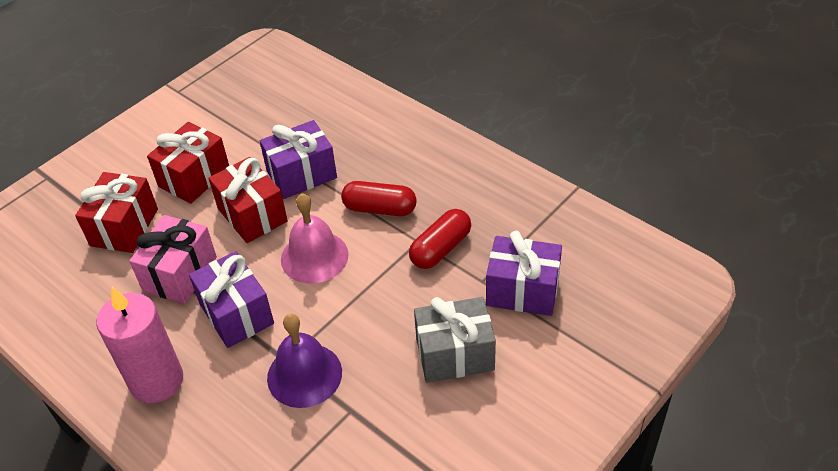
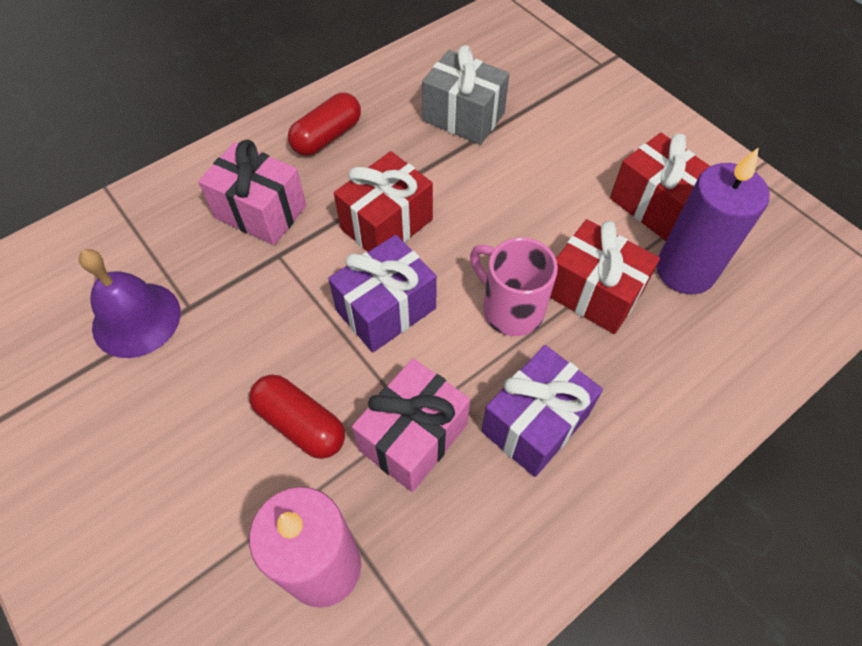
pink bell: [281,193,349,284] = 1 -> none = 0
pink gift: [129,215,217,304] = 1 -> [198,140,306,245] [352,358,470,492] = 2
pink mug: none = 0 -> [470,237,558,336] = 1
purple candle: none = 0 -> [656,147,769,294] = 1
purple gift: [189,251,274,348] [260,120,337,199] [486,231,562,316] = 3 -> [328,235,437,352] [481,345,603,477] = 2

